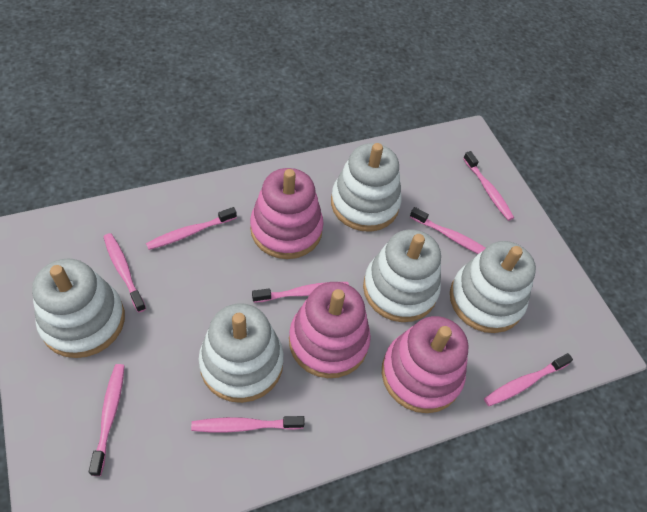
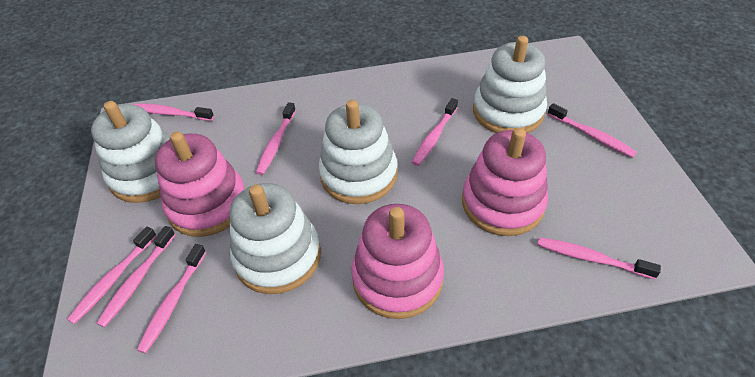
white stacking toy: [32,259,125,358] [199,303,284,403] [331,143,402,232] [363,229,441,322] [450,241,536,333] = 5 -> [91,101,170,203] [229,183,321,294] [319,100,397,204] [473,36,547,133] = 4

